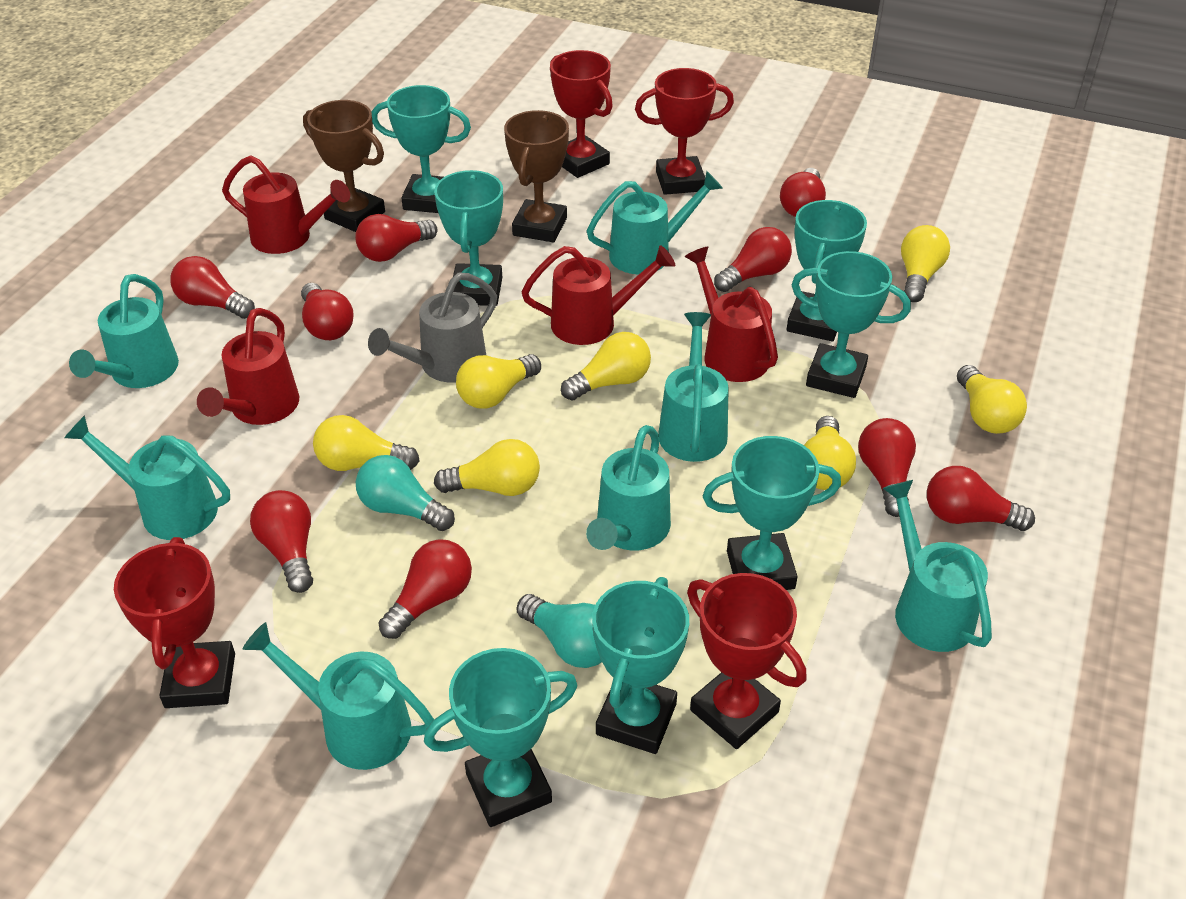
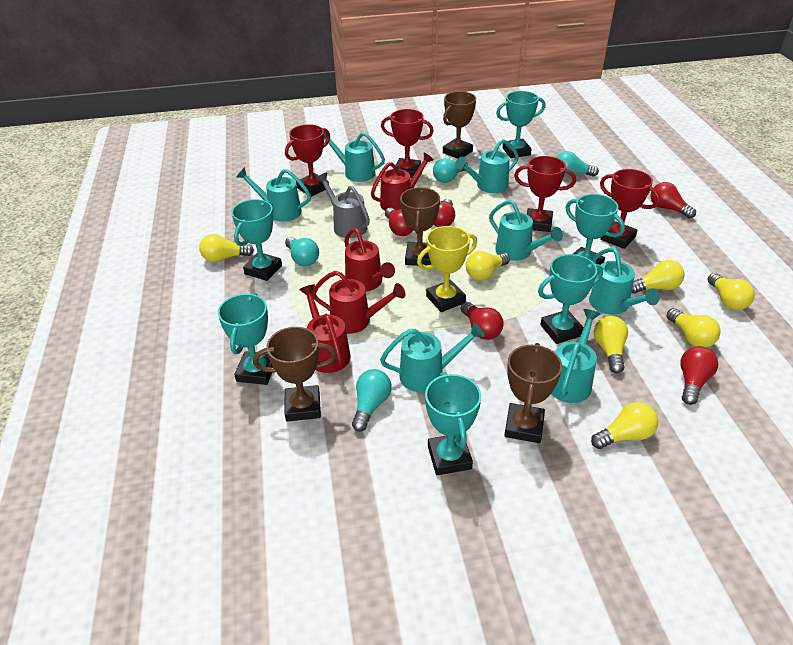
brown trophy: [303,100,385,232] [504,110,569,242] = 2 -> [253,327,337,422] [400,187,440,266] [443,91,476,159] [504,343,562,443] = 4
red light bulb: [170,256,255,319] [250,490,313,593] [301,283,354,340] [355,214,438,262] [378,539,472,639] [714,227,792,292] [780,168,826,217] [858,418,916,517] [927,466,1035,531] = 9 -> [385,208,413,236] [433,199,455,227] [461,302,504,340] [651,182,696,219] [680,346,718,405] = 5
turquoise light bulb: [356,455,455,531] [516,594,602,668] = 2 -> [285,237,319,266] [352,369,391,432] [433,158,468,183] [556,151,599,176] = 4
turquoise trophy: [371,85,471,213] [424,648,578,827] [434,170,503,306] [592,577,689,754] [703,436,841,590] [787,200,867,341] [792,251,911,398] = 7 -> [218,293,273,385] [231,199,282,281] [425,372,481,475] [496,91,546,158] [538,254,603,344] [565,194,625,270] = 6
yellow trophy: none = 0 -> [417,226,477,312] = 1

